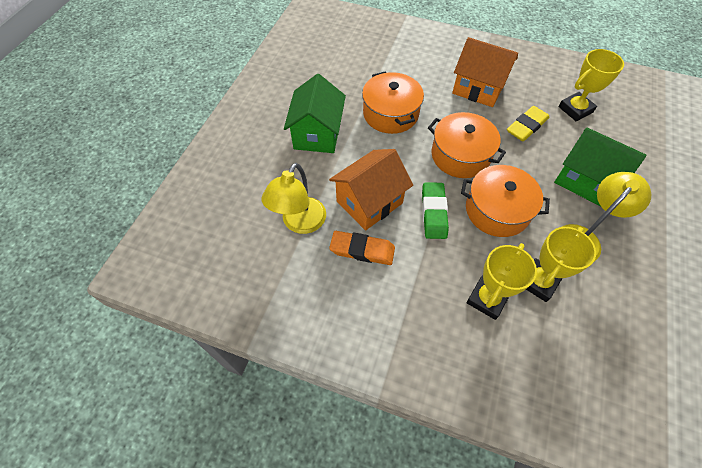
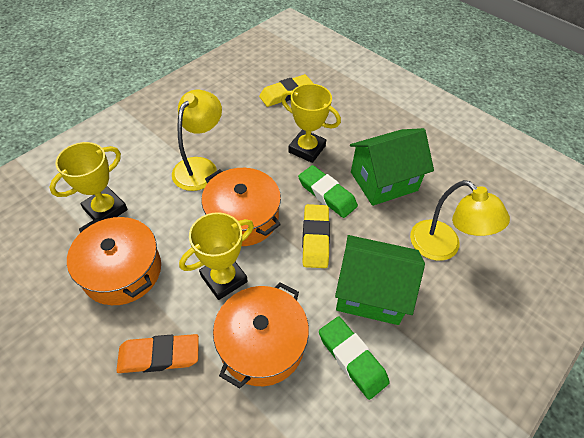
green eraser: [422,182,449,239] = 1 -> [298,165,358,218] [319,316,390,400] = 2
orange house: [329,149,413,230] [452,37,518,107] = 2 -> none = 0
yellow eraser: [507,106,549,141] = 1 -> [259,74,314,107] [302,204,330,268] = 2

